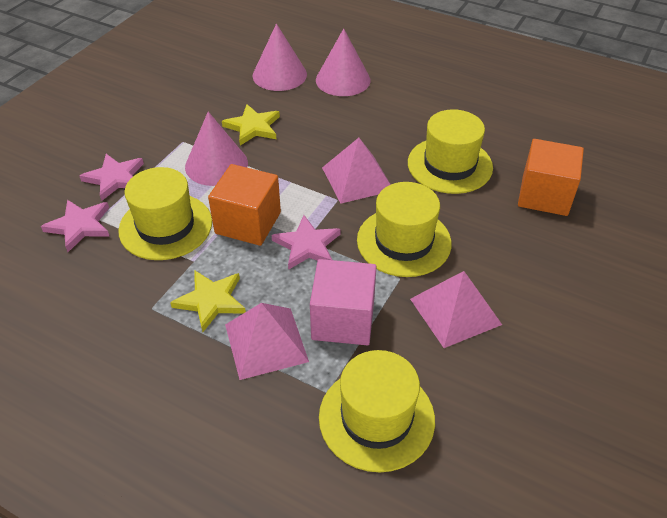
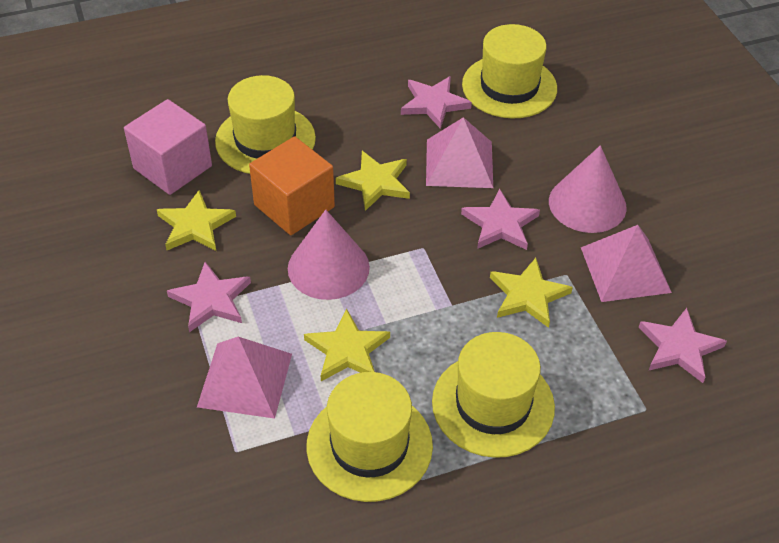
orange cube: [208,164,281,246] [518,139,584,216] = 2 -> [249,136,335,235] = 1
pink cone: [185,112,248,186] [252,24,307,91] [316,29,370,96] = 3 -> [288,210,370,300] [549,145,627,233] = 2
pink star: [41,200,110,252] [79,154,144,201] [272,215,341,270] = 3 -> [167,262,251,332] [401,76,472,129] [461,189,540,250] [639,308,727,383] = 4
yellow star: [170,270,246,332] [222,104,280,146] = 2 -> [157,190,236,251] [304,308,390,381] [336,151,410,211] [490,258,573,328] = 4

